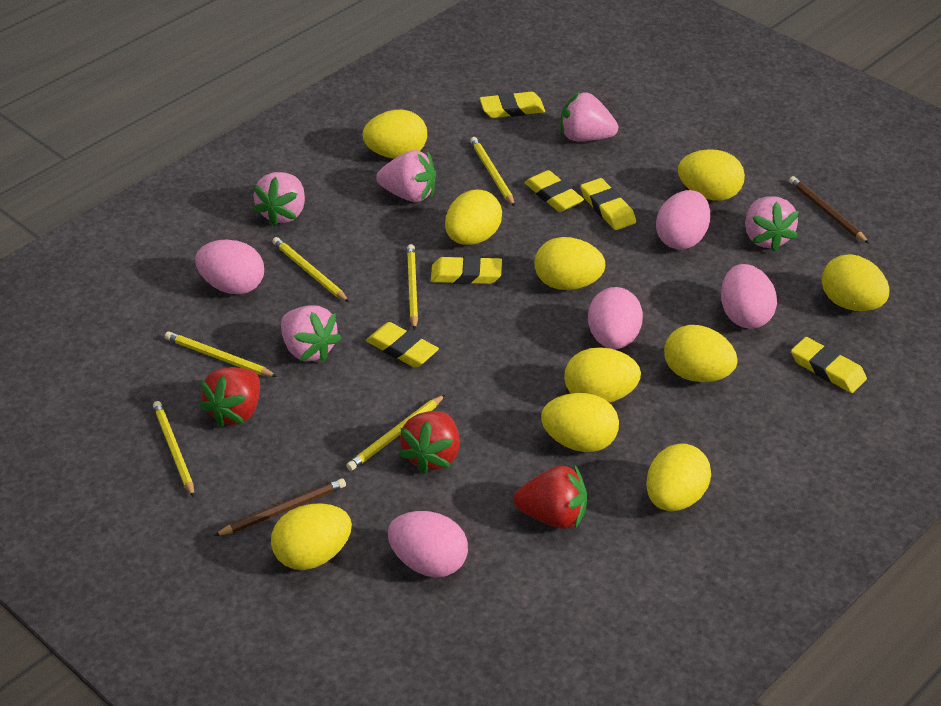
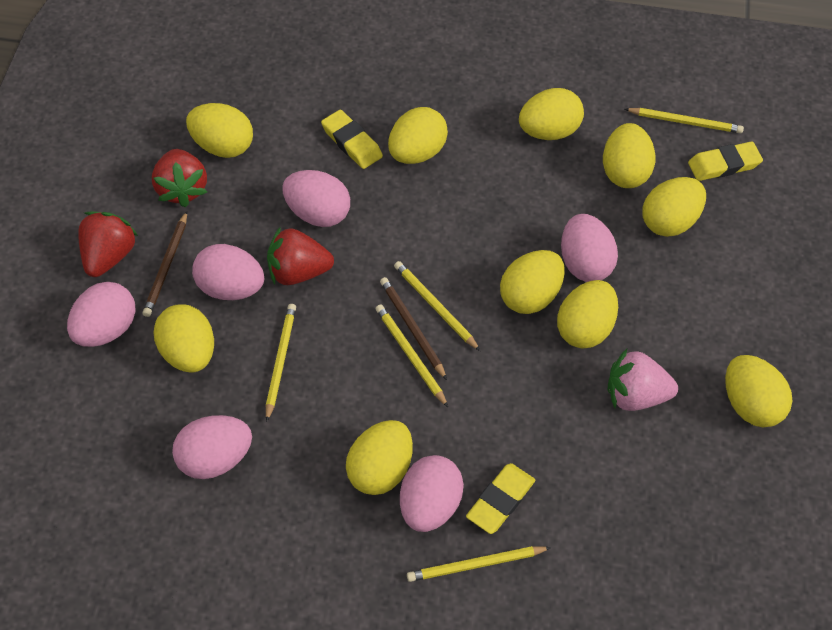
pink egg: [195,240,264,294] [388,511,468,578] [588,287,643,349] [656,190,710,249] [721,264,777,329] = 5 -> [67,282,136,347] [172,415,252,479] [192,244,264,300] [282,170,350,227] [400,455,464,532] [561,214,618,282] = 6
pink strawberry: [253,172,305,227] [281,306,341,362] [376,150,436,202] [561,91,618,141] [745,196,799,252] = 5 -> [608,349,678,411] = 1
yellow eraser: [366,322,439,368] [431,256,502,284] [480,92,545,118] [524,170,584,212] [581,178,636,230] [791,337,867,393] = 6 -> [321,109,383,169] [466,463,535,534] [688,142,763,181] = 3
yellow pencil: [153,401,194,498] [165,331,277,377] [272,237,349,302] [346,394,446,471] [407,244,418,330] [470,137,515,207] = 6 -> [266,304,296,422] [375,304,448,407] [394,261,480,351] [407,546,551,582] [625,108,744,133] = 5

